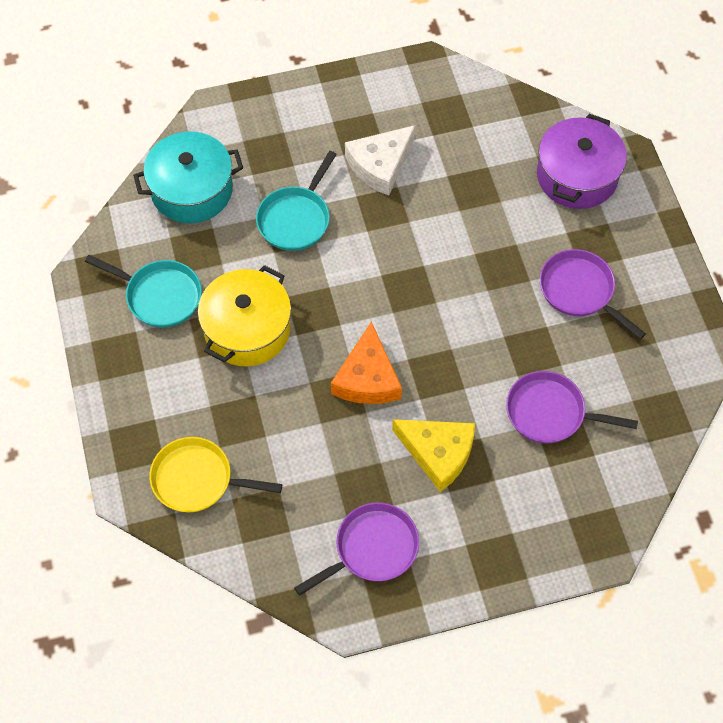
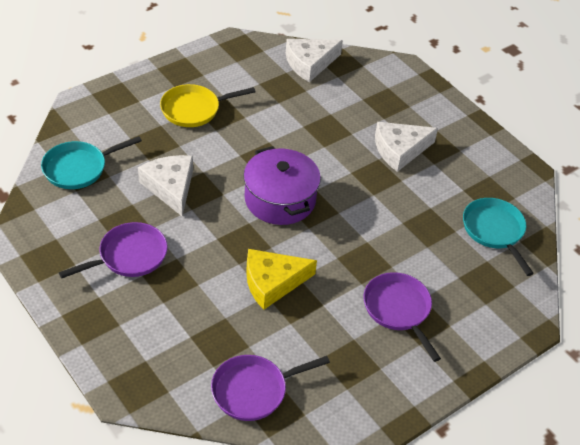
orange cheese: [331,321,402,404] = 1 -> none = 0
turquoise pot: [133,132,243,223] = 1 -> none = 0
white cheese: [345,125,415,196] = 1 -> [138,155,193,217] [286,39,343,82] [375,122,438,172] = 3
yellow pot: [198,265,291,366] = 1 -> none = 0

